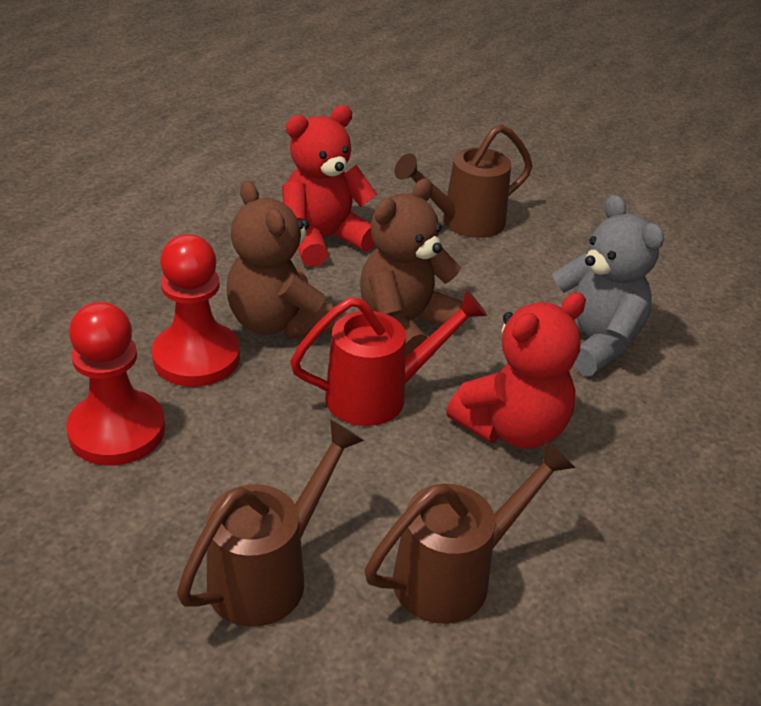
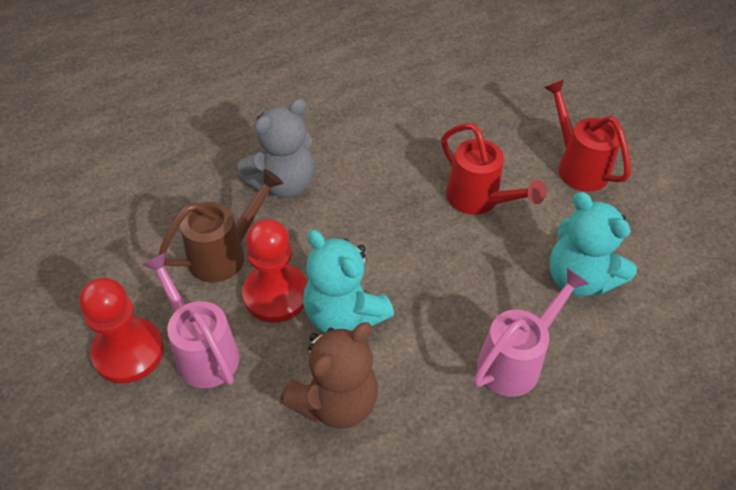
brown teddy bear: [227,181,336,339] [360,178,463,357] = 2 -> [280,322,378,429] = 1
brown watering can: [177,419,364,627] [365,440,576,624] [395,124,532,238] = 3 -> [159,169,283,283] = 1
pink watering can: none = 0 -> [142,252,240,388] [473,268,589,397] = 2
red teddy bear: [282,105,377,267] [446,292,586,449] = 2 -> none = 0
red watering can: [290,290,487,426] = 1 -> [441,123,546,215] [544,79,631,192] = 2
turquoise teddy bear: none = 0 -> [303,230,394,333] [549,192,637,296] = 2

